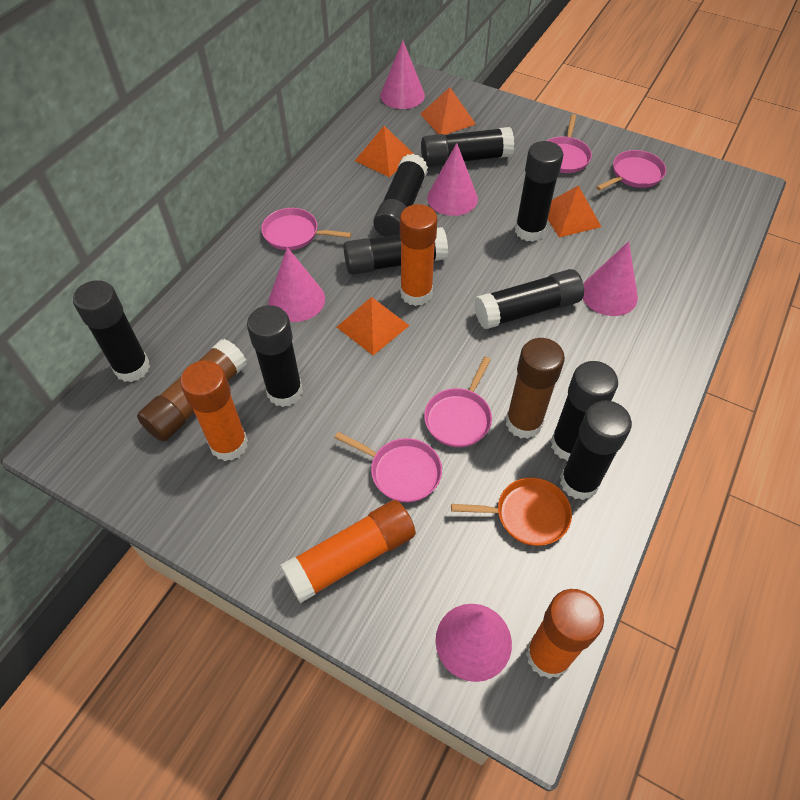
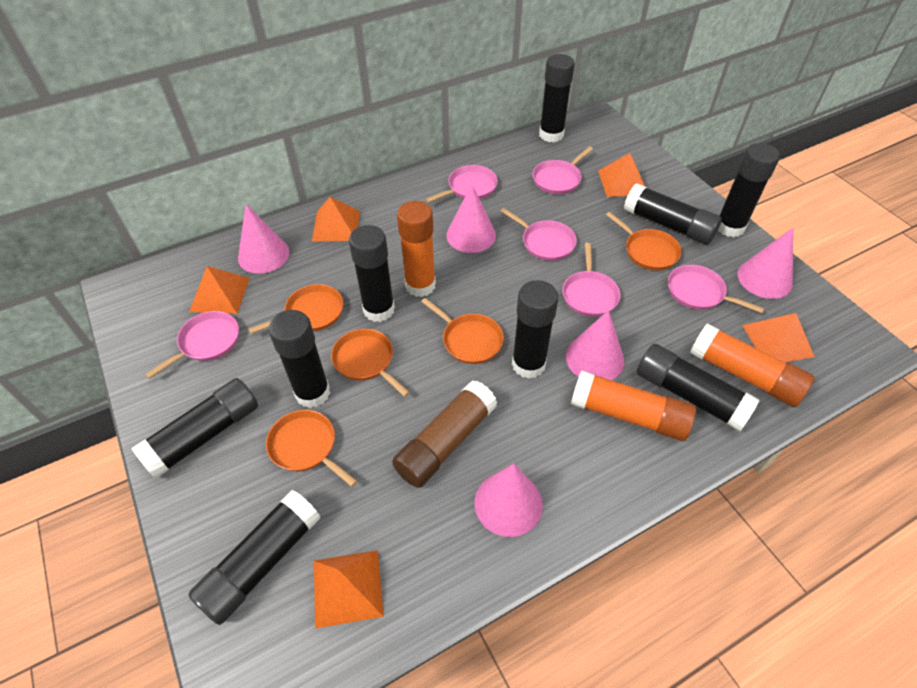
brown glue stick: [137,339,247,442] [506,338,565,439] = 2 -> [392,380,497,488] = 1
orange glue stick: [180,360,248,461] [280,500,416,603] [400,204,437,306] [526,589,604,679] = 4 -> [397,201,436,297] [571,370,696,441] [690,324,814,407] = 3
orange pan: [451,478,572,546] = 1 -> [249,284,343,334] [266,410,357,487] [331,329,410,397] [421,298,504,364] [606,212,682,270] = 5
orange pyramid: [337,297,409,355] [355,126,414,177] [420,87,476,135] [548,185,601,238] = 4 -> [189,266,250,314] [312,197,360,242] [314,550,384,629] [598,153,645,197] [742,313,815,362] = 5
pink pan: [261,208,351,250] [335,432,442,502] [424,357,492,447] [547,114,592,173] [596,150,666,191] = 5 -> [145,311,239,379] [426,165,498,203] [500,208,577,261] [532,146,593,194] [562,243,621,317] [668,265,764,313] = 6

